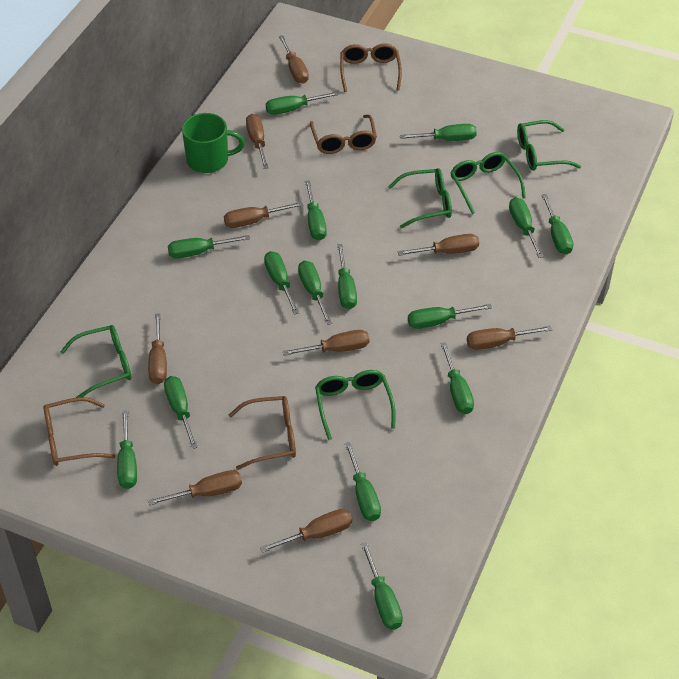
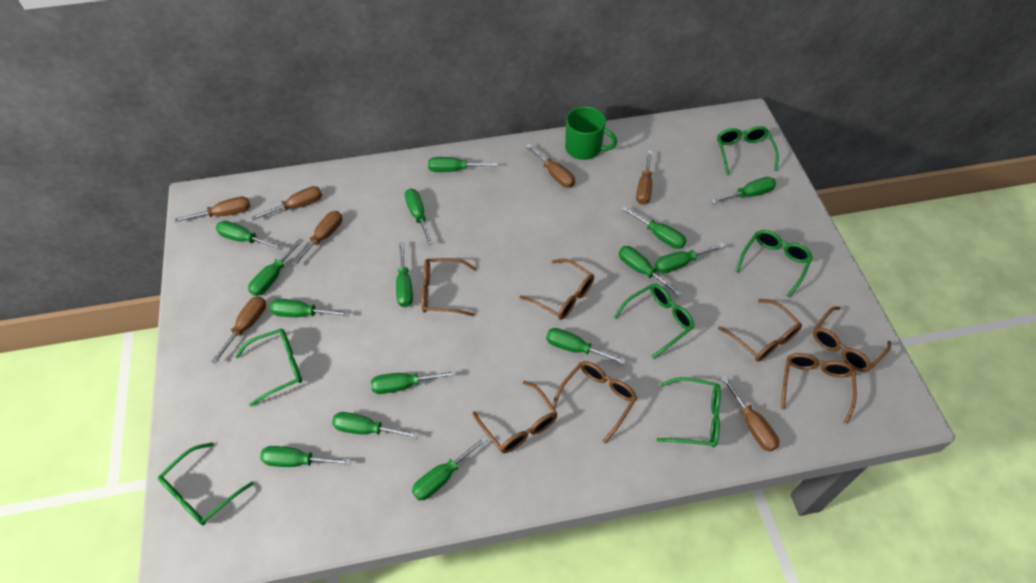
brown glasses: [44,397,115,466] [229,396,296,470] [310,115,377,154] [340,43,402,92] = 4 -> [421,258,476,316] [472,381,558,453] [520,259,594,320] [552,361,637,443] [718,299,802,362] [781,353,857,424] [813,306,891,372] = 7
brown screwdriver: [148,313,167,384] [148,470,242,506] [224,202,303,228] [246,114,269,169] [260,509,352,553] [279,35,309,84] [283,330,369,356] [398,234,479,256] [467,326,552,350] = 9 -> [175,197,250,222] [211,296,266,364] [251,186,322,221] [291,211,342,266] [526,144,575,188] [636,151,652,205] [721,376,779,452] = 7
green glasses: [60,325,132,398] [315,370,396,440] [388,168,452,228] [450,152,526,214] [517,120,581,171] = 5 -> [158,442,254,525] [235,329,302,407] [614,284,694,359] [656,377,721,447] [717,126,779,175] [735,230,813,298] = 6

